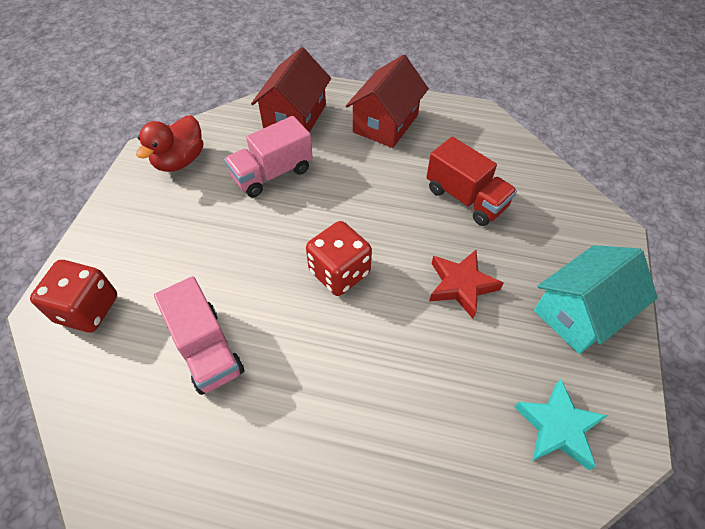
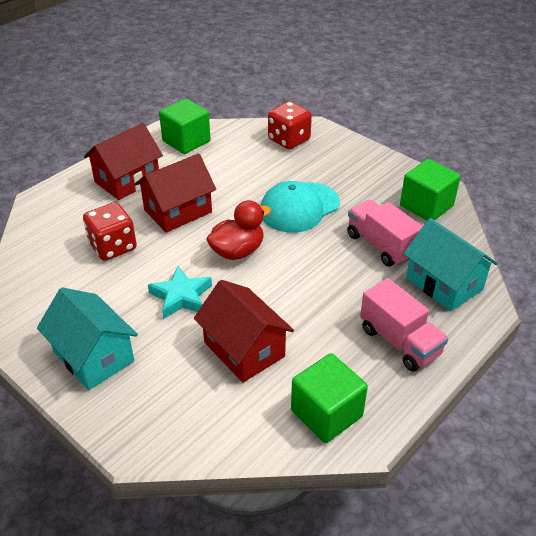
green cube: none = 0 -> [159,98,211,154] [291,353,368,443] [400,159,461,220] = 3
red house: [251,47,331,132] [346,55,429,148] = 2 -> [84,123,163,200] [135,154,216,233] [194,280,294,383] = 3
red star: [429,250,504,319] = 1 -> none = 0
red truck: [426,137,517,226] = 1 -> none = 0
turquoise cap: none = 0 -> [261,181,340,233] = 1
turquoise house: [534,245,658,354] = 1 -> [37,287,138,390] [404,218,498,311] = 2

